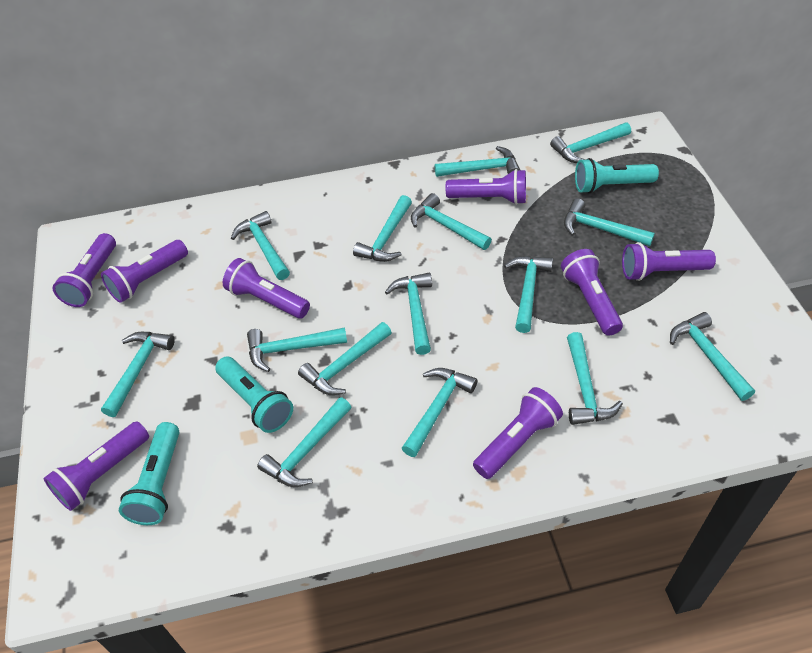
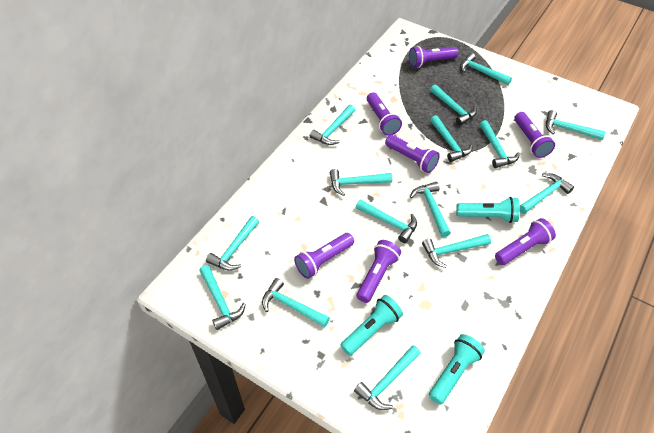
purple flashlight: [43,422,149,511] [53,233,116,307] [101,240,188,303] [223,258,310,319] [446,169,526,205] [473,387,563,479] [561,249,623,336] [622,242,716,281] = 8 -> [294,233,354,279] [356,240,401,303] [367,92,402,135] [385,135,440,173] [409,46,459,68] [495,218,556,265] [514,112,555,158] = 7

